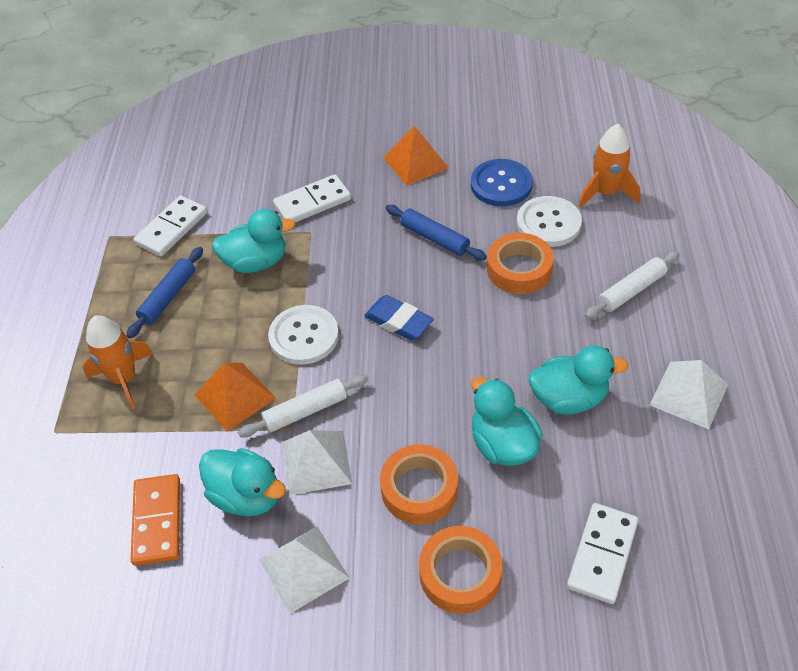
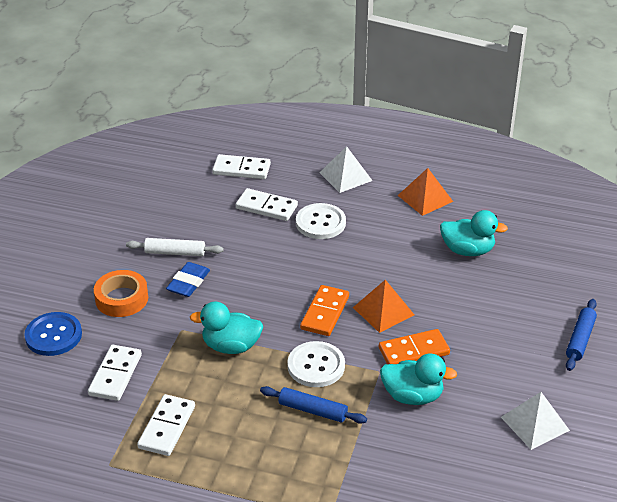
orange domino: [131,474,180,566] = 1 -> [300,285,349,336] [379,329,450,364] = 2
orange rocket: [83,315,153,409] [579,124,640,208] = 2 -> none = 0
orange tape: [380,445,458,524] [419,526,503,614] [487,233,554,294] = 3 -> [94,270,148,317] = 1
turquoise duck: [199,448,286,516] [212,209,296,273] [471,376,542,466] [529,345,628,415] = 4 -> [190,302,263,354] [380,354,457,405] [440,210,508,256] = 3
white domino: [134,196,207,256] [273,174,351,223] [567,503,638,604] = 3 -> [88,345,142,401] [137,394,195,456] [212,154,271,179] [236,188,298,221] = 4
white pyramid: [259,527,349,614] [283,430,352,495] [650,360,728,429] = 3 -> [319,146,373,193] [501,392,570,450] = 2
white rolling pin: [238,374,368,437] [585,251,680,319] = 2 -> [126,238,224,256] = 1

